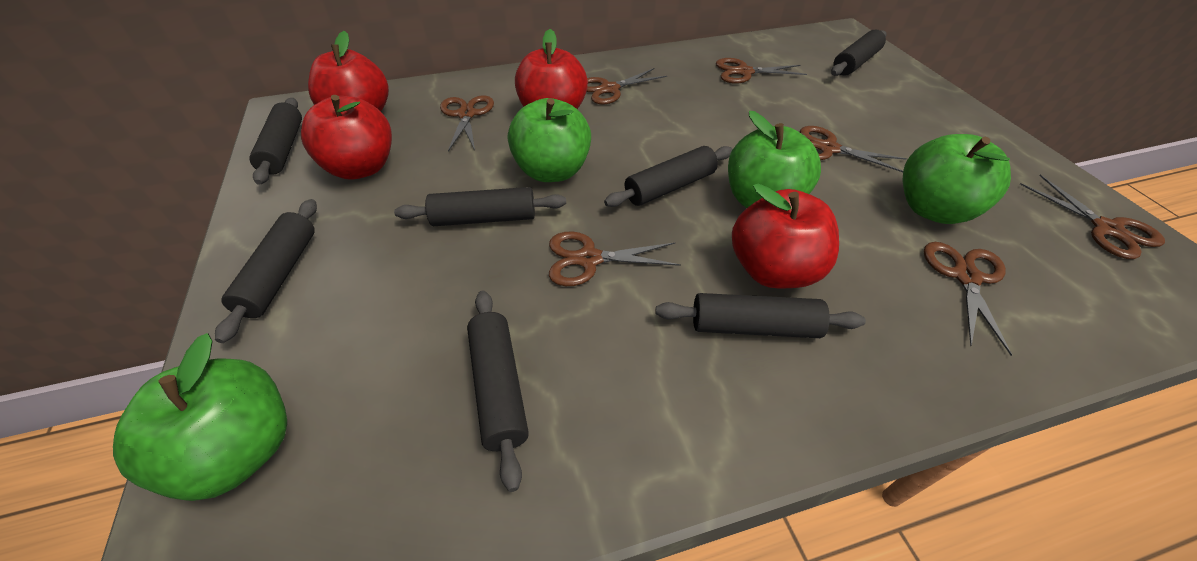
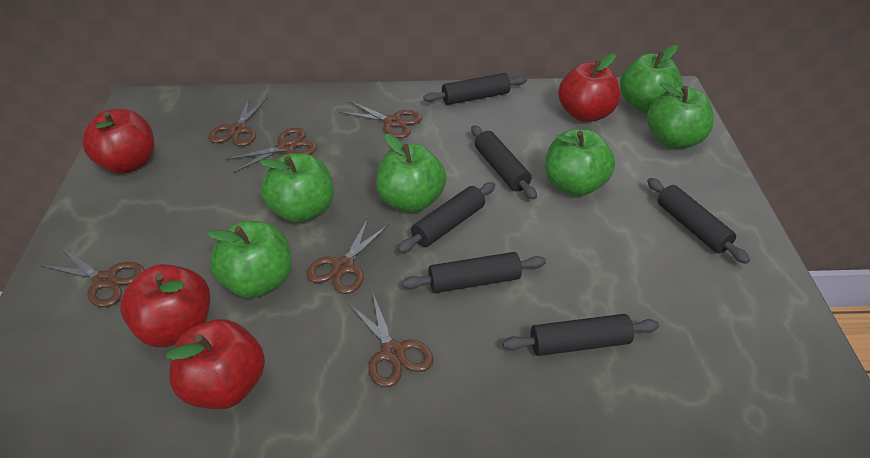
black rolling pin: [215,199,317,343] [249,98,302,185] [394,187,566,226] [467,291,529,492] [604,146,733,207] [655,293,866,338] [831,29,886,76] = 7 -> [398,182,495,253] [402,252,546,293] [423,73,527,105] [471,125,537,199] [503,314,659,356] [647,178,750,264] = 6
brown scissors: [440,95,494,152] [549,232,681,286] [586,68,667,105] [716,58,807,84] [800,126,907,172] [924,242,1012,356] [1020,175,1165,259] = 7 -> [42,248,145,307] [208,98,268,146] [225,128,317,173] [306,218,389,294] [339,101,422,138] [348,291,434,387] = 6
green apple: [113,333,287,501] [508,98,591,182] [728,111,821,208] [903,134,1011,224] = 4 -> [206,221,292,298] [260,153,334,223] [376,134,446,212] [545,129,615,196] [620,45,682,113] [647,82,714,149] = 6

